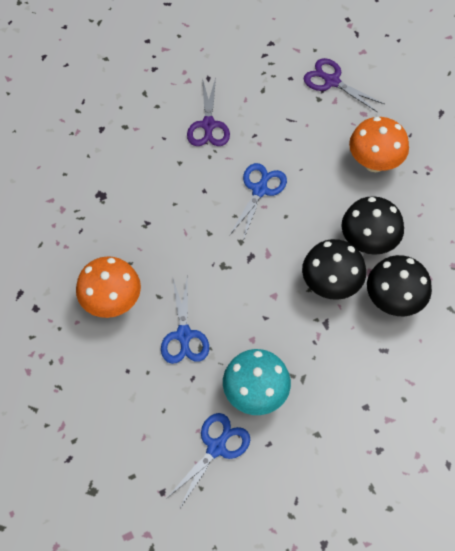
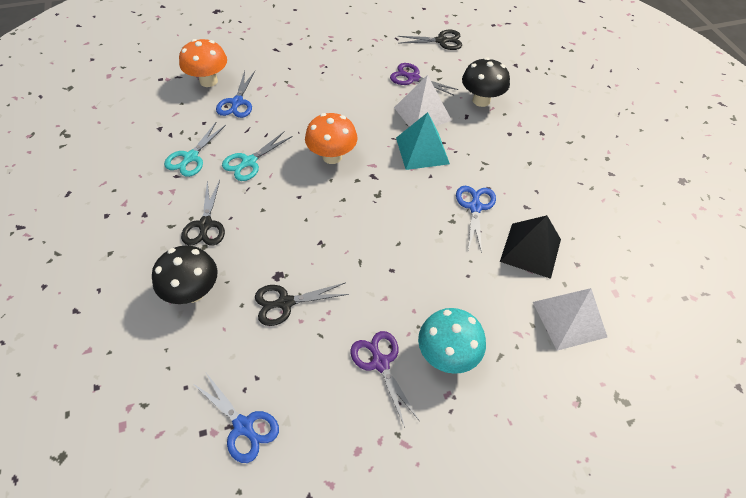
black mushroom: [302,239,366,300] [341,196,404,255] [367,255,432,316] = 3 -> [152,246,217,304] [462,57,510,107] = 2
black pyramid: none = 0 -> [500,215,561,279] = 1
black scissors: none = 0 -> [181,180,225,246] [255,282,349,326] [398,30,462,50] = 3
turquoise pyramid: none = 0 -> [396,112,450,170] = 1
turquoise scissors: none = 0 -> [164,123,226,177] [222,131,293,181] = 2
white pyramid: none = 0 -> [394,75,452,127] [533,288,607,351] = 2

